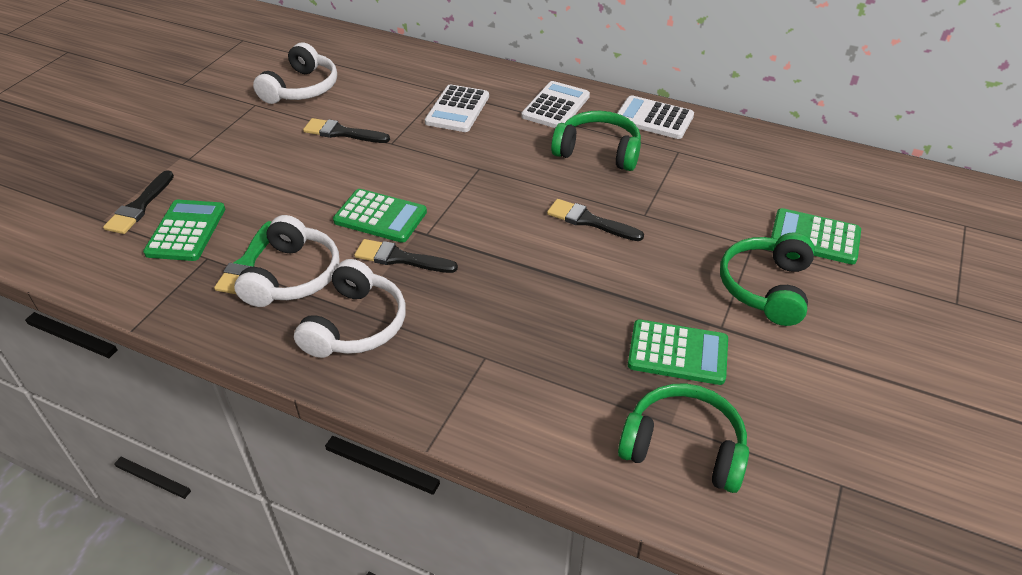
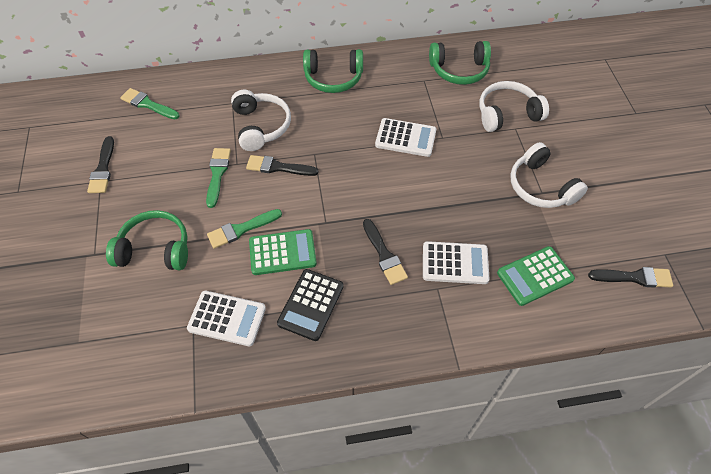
black calculator: none = 0 -> [277,269,344,341] = 1
green brush: [214,221,272,294] = 1 -> [120,88,179,119] [206,148,231,208] [207,209,282,249] = 3
green calculator: [143,200,225,261] [333,189,427,243] [628,319,728,385] [771,208,861,265] = 4 -> [249,229,317,275] [497,246,575,306] = 2

